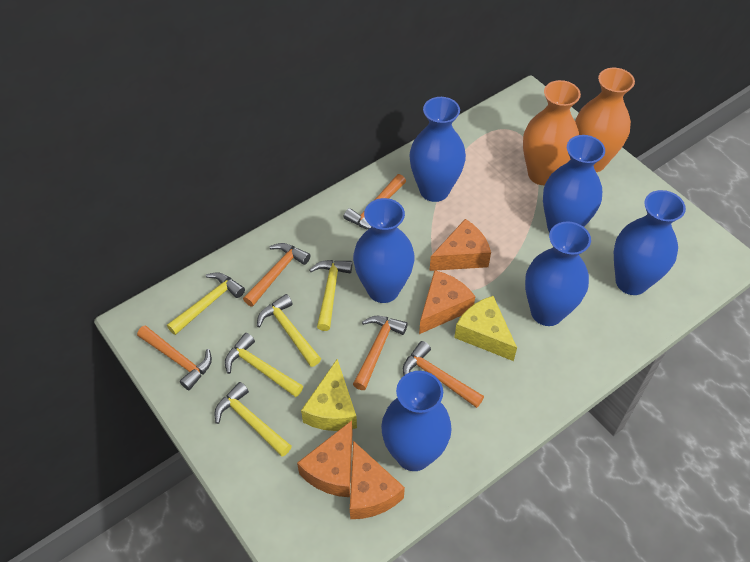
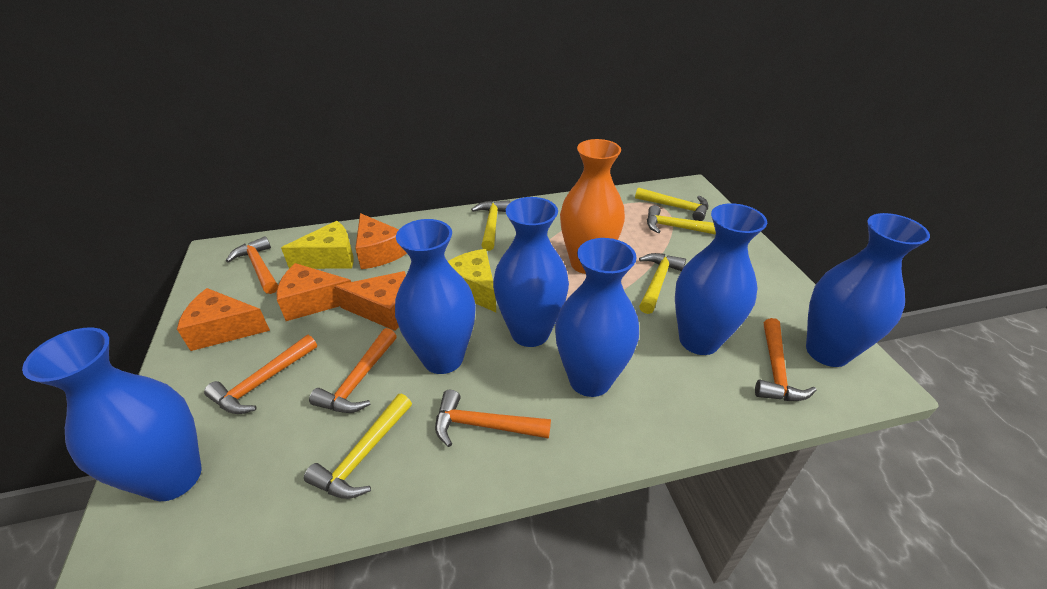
orange vase: [523,80,581,185] [575,68,635,172] = 2 -> [560,139,625,274] = 1

